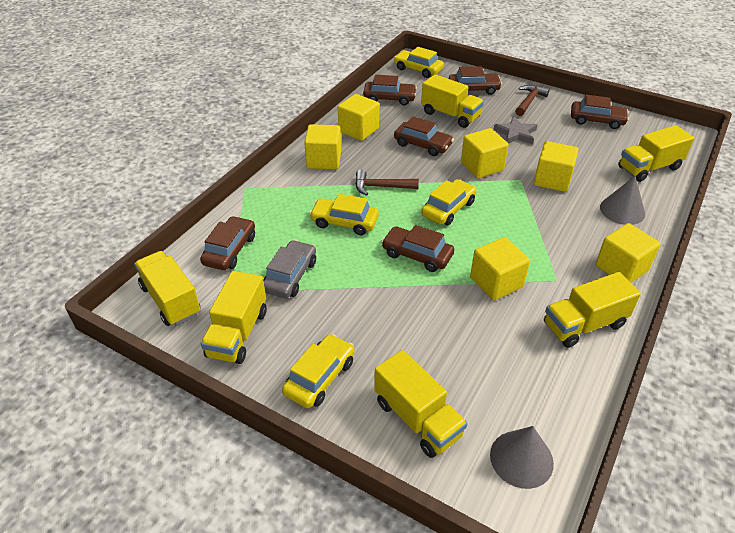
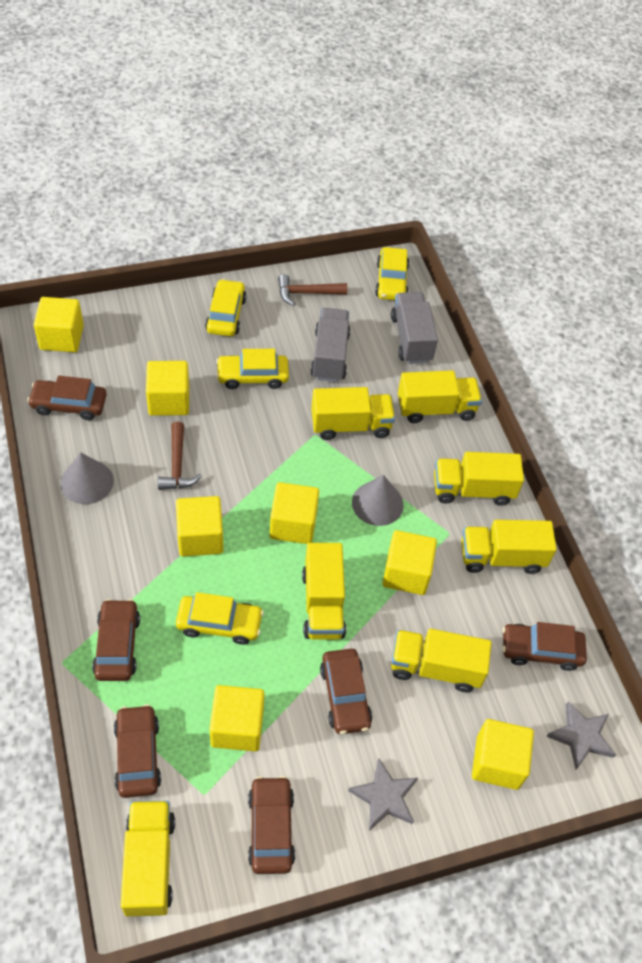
grey car: [263,240,316,298] = 1 -> none = 0
grey star: [493,116,537,144] = 1 -> [348,759,418,831] [546,701,616,770] = 2
grey truck: none = 0 -> [310,308,351,382] [391,292,438,364] = 2
yellow cube: [304,124,341,169] [338,94,379,141] [461,128,509,178] [470,237,530,301] [534,141,578,192] [596,223,660,283] = 6 -> [34,297,84,352] [146,361,189,416] [176,496,223,557] [210,685,264,751] [270,482,319,544] [383,530,437,595] [472,719,534,790] = 7
yellow truck: [134,251,201,326] [201,271,267,364] [374,350,468,458] [421,74,484,128] [544,272,641,348] [618,125,694,182] = 6 -> [121,801,175,916] [302,543,346,639] [311,387,395,440] [391,628,492,692] [398,370,482,423] [434,452,524,506] [461,520,557,574] = 7

